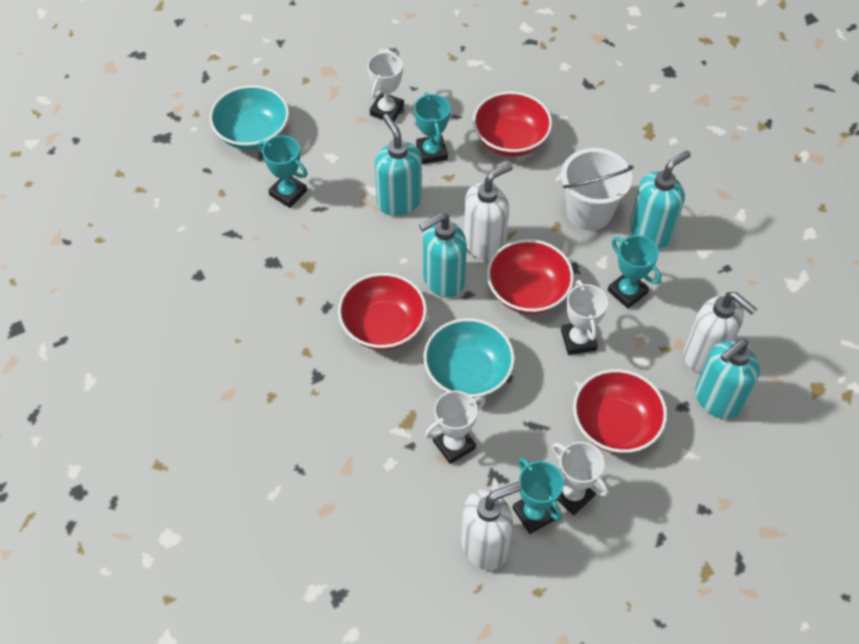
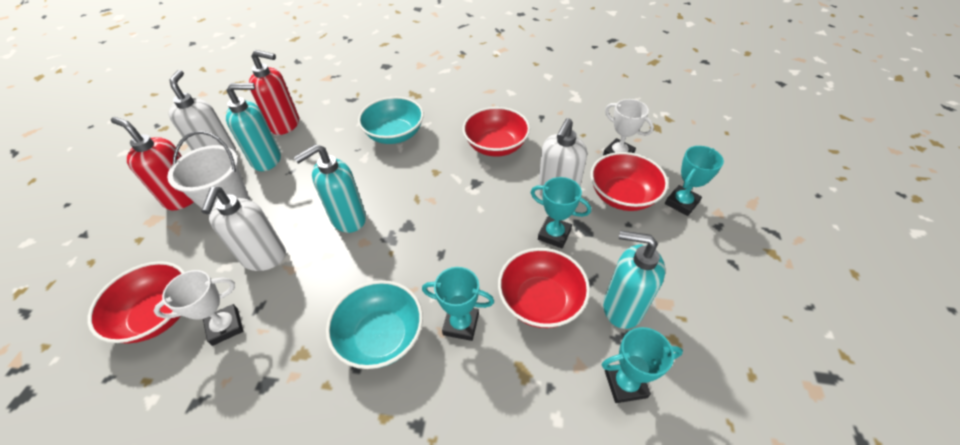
red soap dispenser: none = 0 -> [111,117,194,211] [249,50,299,135] = 2
turquoise soap dispenser: [375,114,422,216] [419,213,467,298] [630,150,691,249] [695,339,760,419] = 4 -> [226,83,281,171] [293,144,366,233] [603,230,665,329] = 3
white trophy: [367,52,404,121] [425,391,486,464] [552,442,609,515] [561,280,608,355] = 4 -> [154,270,243,346] [603,99,654,155] = 2

